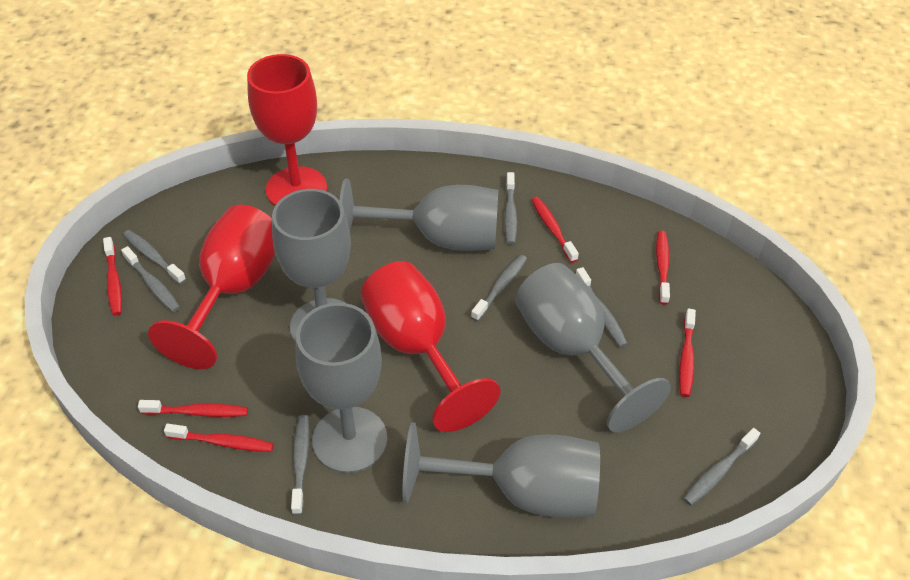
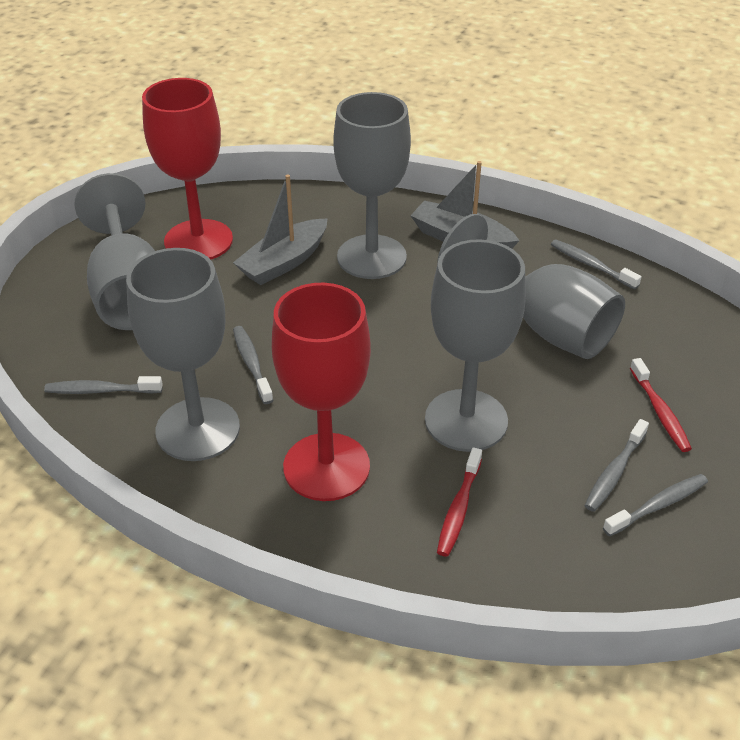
grey boat: none = 0 -> [233,175,327,285] [410,161,520,249] = 2
grey toothbrush: [121,246,180,312] [123,230,186,284] [291,415,310,515] [471,255,527,322] [504,172,517,245] [576,267,628,347] [683,428,760,506] = 7 -> [44,376,163,394] [233,326,274,404] [551,240,641,290] [584,419,649,512] [603,474,708,536] = 5
red goblet: [148,204,275,369] [247,54,327,206] [361,261,501,432] = 3 -> [142,78,233,260] [272,283,371,501] = 2
red toothbrush: [103,237,122,315] [138,400,248,417] [164,424,274,452] [531,197,579,263] [656,231,670,305] [679,309,696,397] = 6 -> [437,447,482,557] [630,358,692,452] = 2

